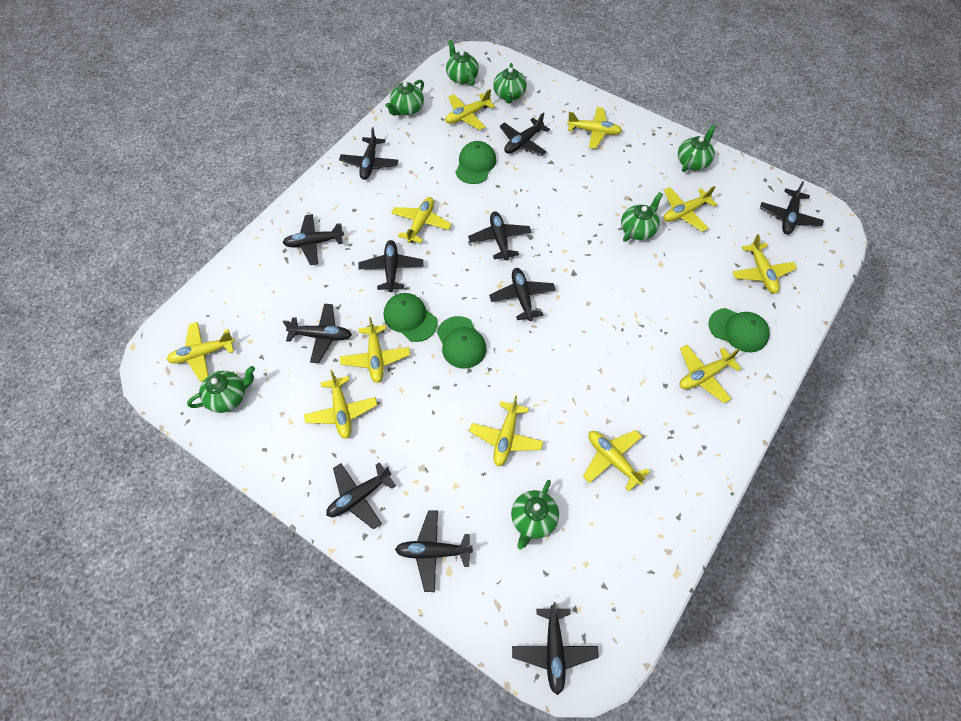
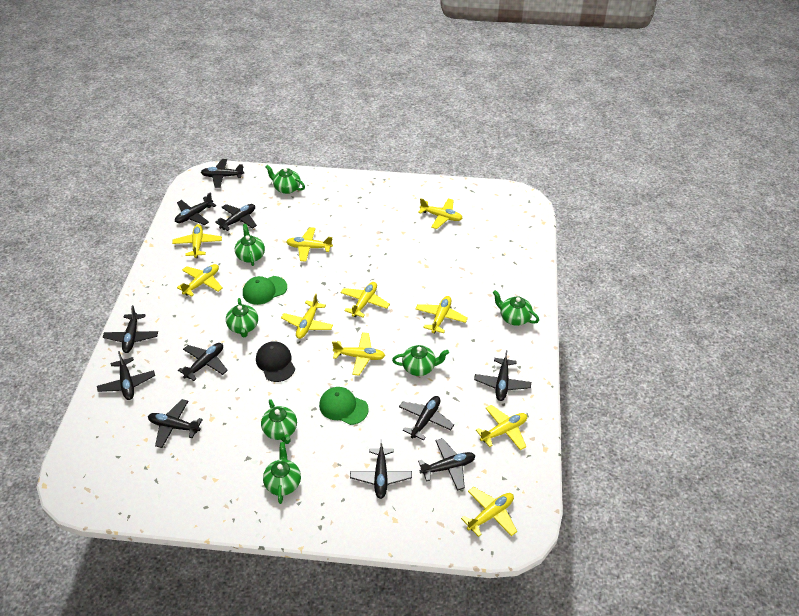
black cap: none = 0 -> [256,341,295,382] = 1
green cap: [384,293,438,342] [437,316,486,369] [455,141,497,184] [708,308,770,353] = 4 -> [243,276,287,305] [319,387,369,425] = 2
yellow plane: [167,322,235,382] [304,370,377,439] [340,317,410,383] [391,197,452,243] [445,89,495,130] [469,395,543,467] [567,107,622,149] [583,430,650,491] [664,186,717,232] [680,345,741,403] [732,234,797,294] = 11 -> [172,224,222,258] [177,264,222,297] [281,293,333,339] [286,227,333,262] [332,332,385,376] [341,282,390,317] [416,296,468,333] [418,198,463,229] [461,487,517,537] [476,405,527,450] = 10

